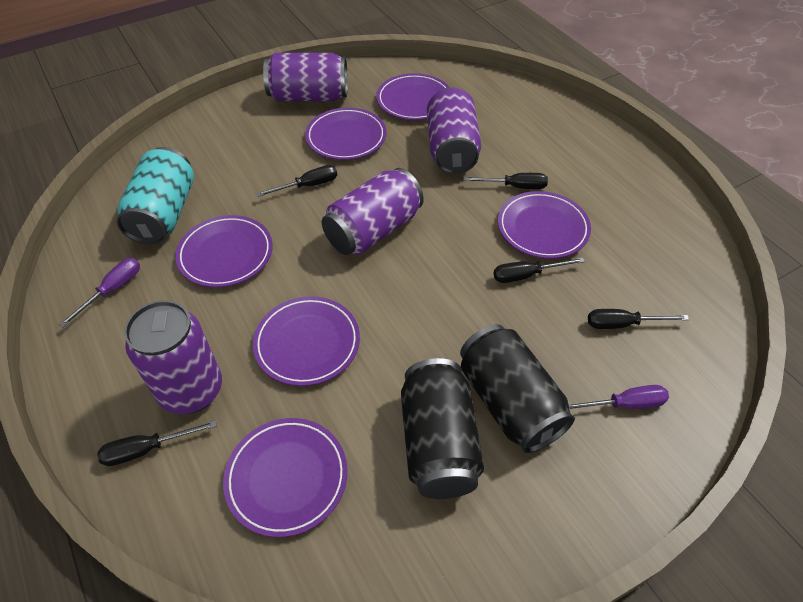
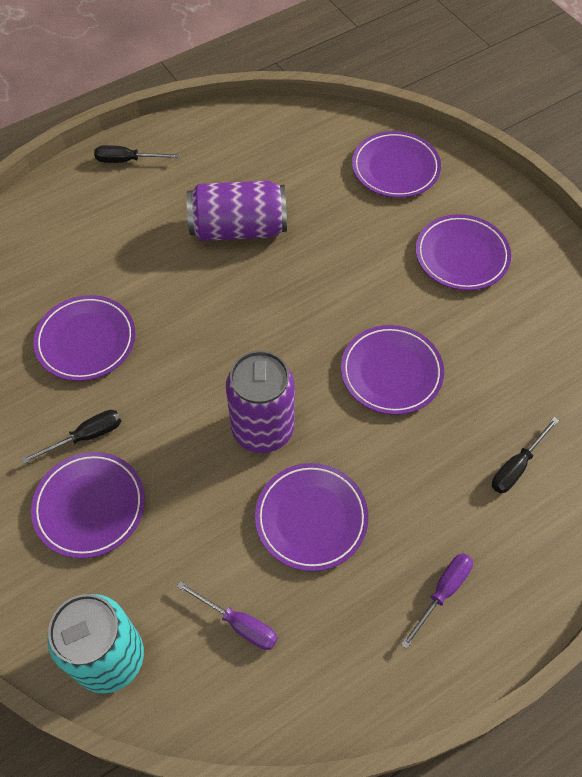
black can: [401,358,484,499] [460,324,575,453] = 2 -> none = 0
black screwdriver: [97,421,216,466] [256,165,337,197] [464,173,548,189] [493,258,585,283] [588,309,689,329] = 5 -> [21,410,121,464] [94,145,180,163] [492,417,559,493] = 3
purple can: [124,300,222,414] [263,53,348,101] [322,168,424,255] [427,87,481,174] = 4 -> [187,181,287,241] [226,350,295,453] = 2

